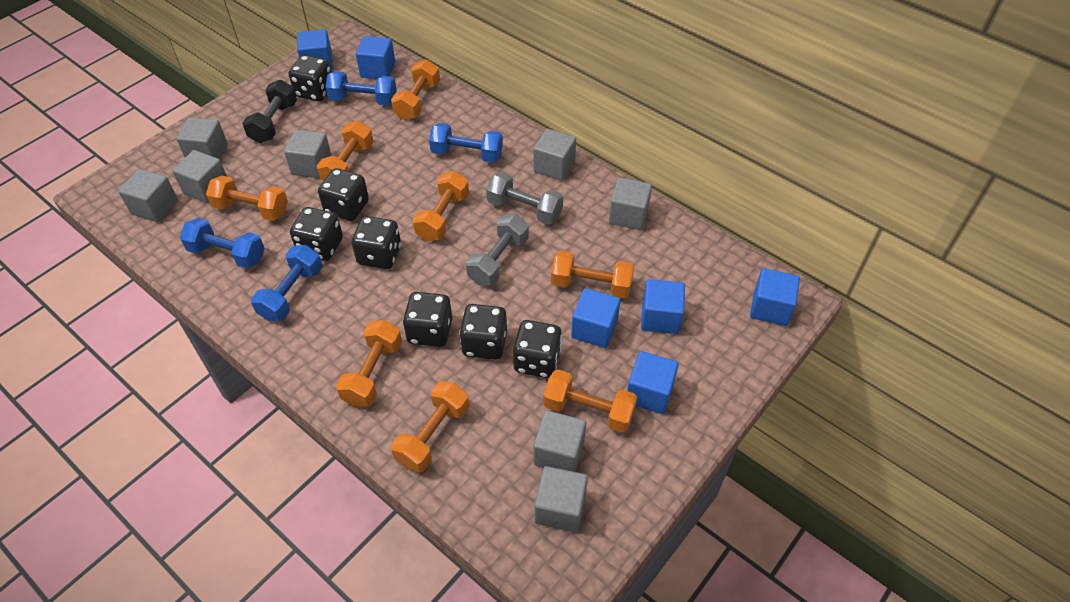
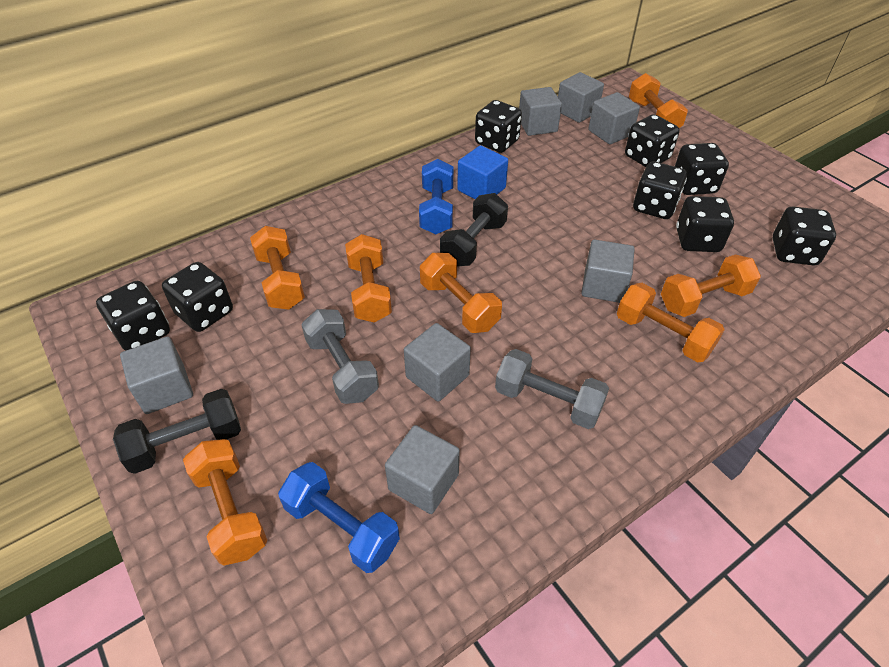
black dice: [289,55,332,101] [290,207,343,261] [318,168,369,221] [351,216,401,269] [403,292,452,347] [459,304,507,360] [513,320,562,378] = 7 -> [96,281,170,351] [162,262,233,332] [475,100,522,153] [625,114,680,167] [633,162,687,219] [675,143,729,195] [676,196,734,252] [773,207,836,265] = 8
black dumbbell: [242,80,297,143] = 1 -> [113,389,241,474] [440,193,508,266] = 2
blue cube: [297,29,333,70] [356,36,395,79] [571,288,620,348] [627,351,679,414] [641,279,685,334] [750,268,800,326] = 6 -> [457,145,508,199] = 1
blue dumbbell: [180,218,265,269] [251,245,322,322] [325,71,397,105] [429,123,503,163] = 4 -> [278,462,400,573] [419,159,454,234] = 2
grey cube: [118,169,178,222] [172,150,227,203] [176,117,228,159] [284,130,332,178] [533,129,576,181] [534,411,586,472] [535,466,588,532] [609,177,652,230] = 8 -> [120,336,193,414] [385,425,460,514] [404,323,471,402] [519,87,562,136] [558,72,604,123] [581,240,635,303] [588,92,640,145] = 7
orange dumbbell: [206,175,288,221] [317,121,374,181] [336,320,402,407] [391,59,440,120] [391,381,469,473] [413,171,469,241] [543,369,637,433] [551,251,634,299] = 8 -> [183,439,267,565] [250,226,305,310] [345,234,392,323] [420,253,502,333] [617,283,725,362] [629,73,688,128] [661,254,761,317] = 7

